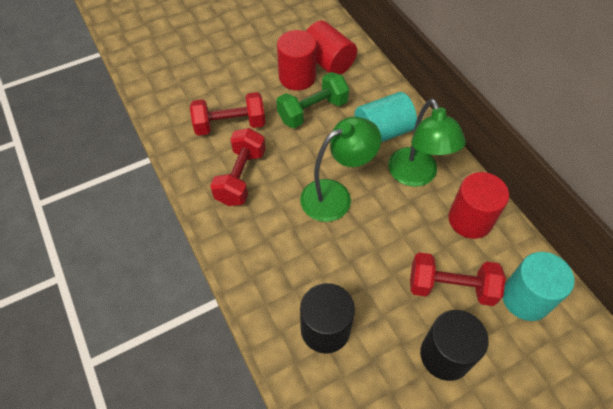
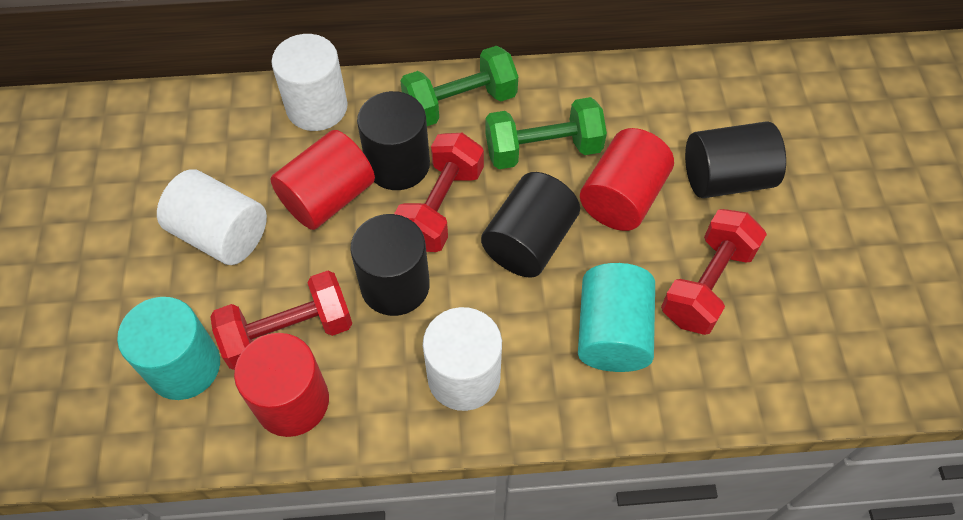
black cylinder: [300,283,355,354] [420,310,489,381] = 2 -> [350,214,430,316] [357,91,430,190] [481,172,580,278] [685,122,786,198] = 4
green dumbbell: [276,72,349,128] = 1 -> [400,46,518,126] [485,97,607,169] = 2
green lamp: [300,117,381,222] [388,99,466,187] = 2 -> none = 0
white cylinder: none = 0 -> [157,169,267,265] [272,34,348,131] [423,307,502,411] = 3

